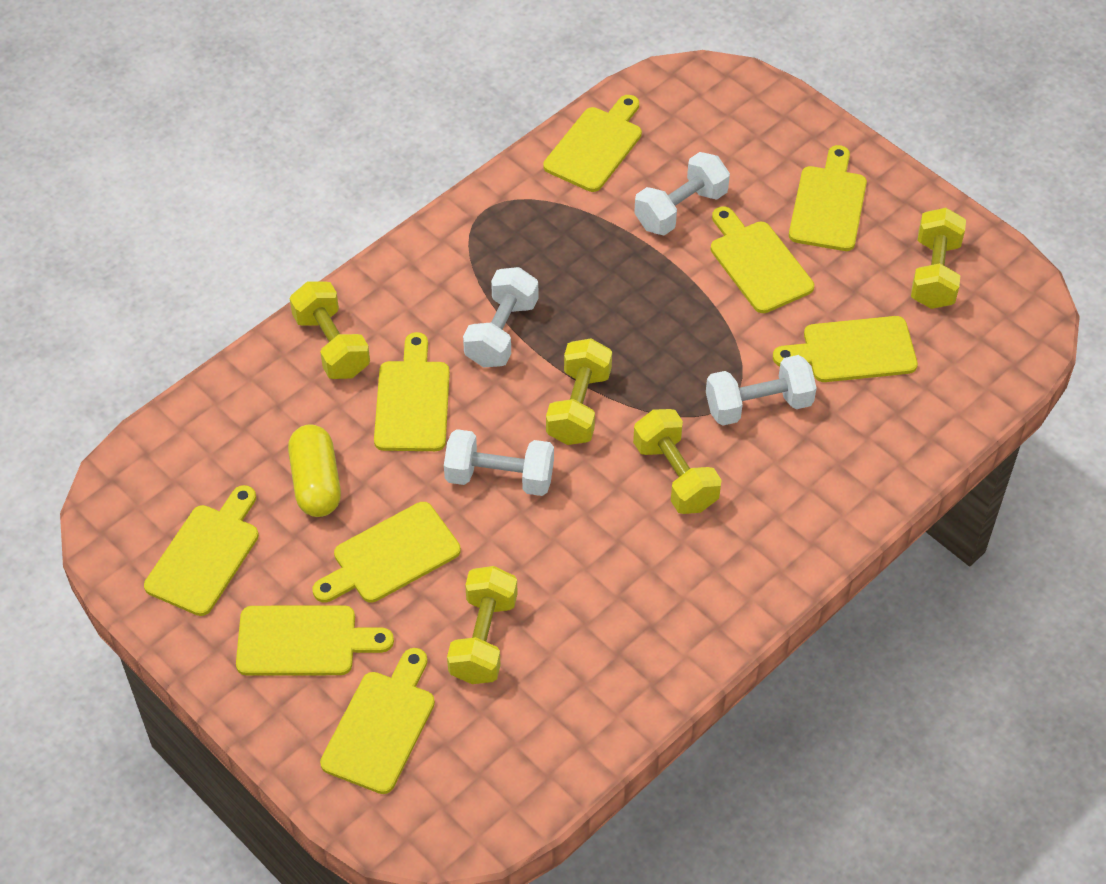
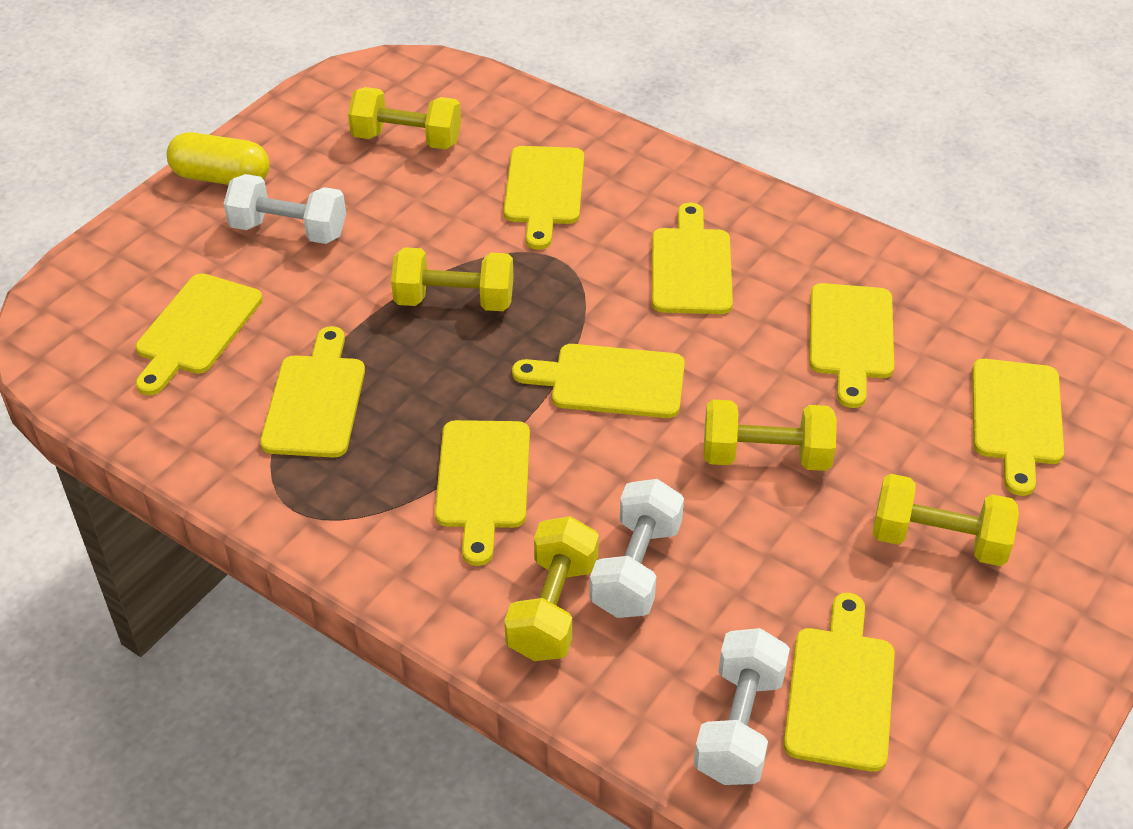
white dumbbell: [444,429,554,496] [463,267,538,367] [634,152,730,235] [706,355,817,426] = 4 -> [224,174,346,244] [590,479,684,618] [694,628,790,785] = 3

